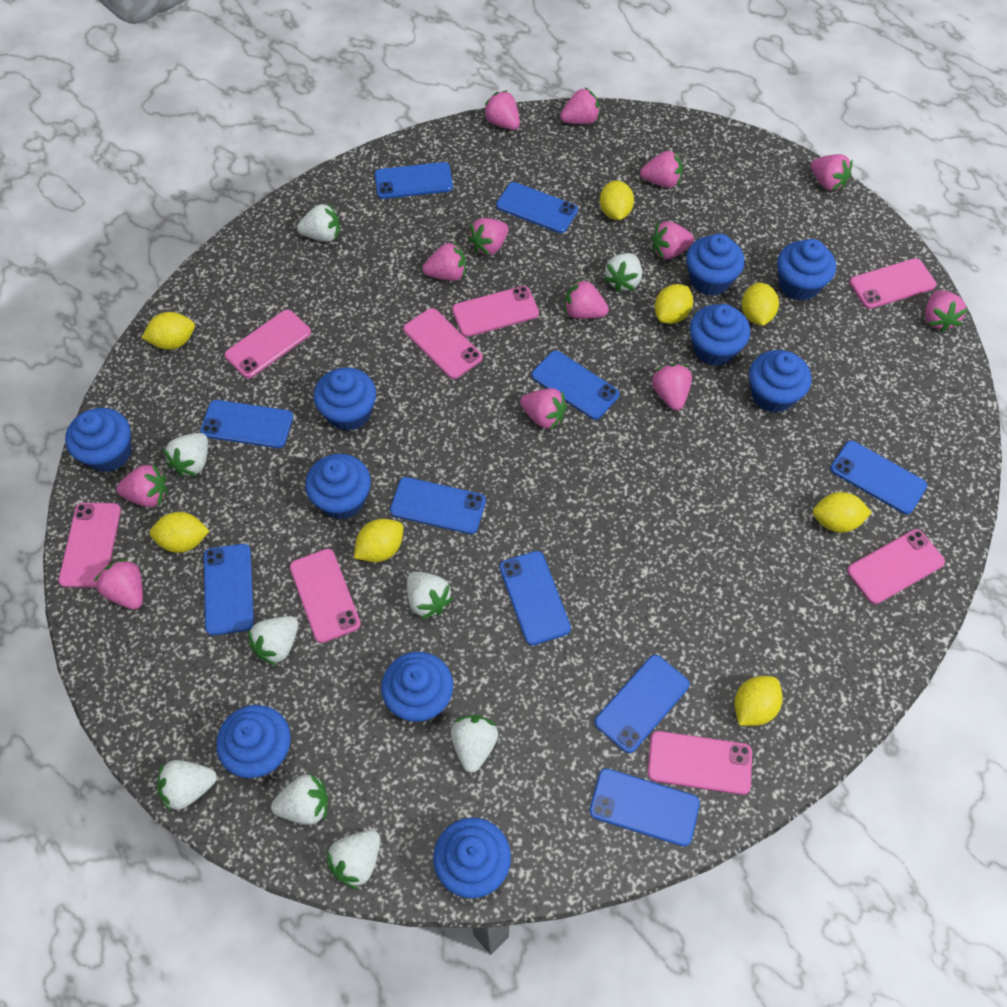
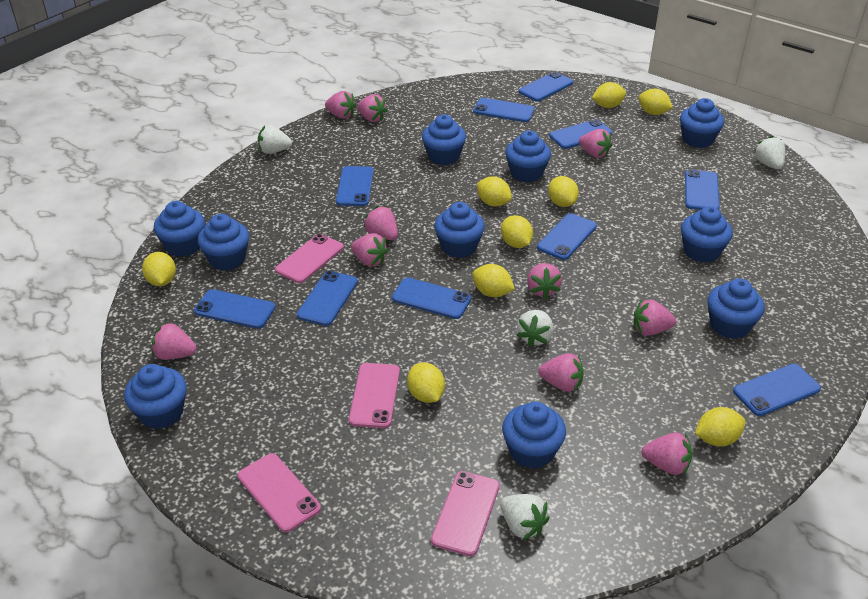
pink phone: [58,503,121,588] [224,310,311,378] [290,549,361,643] [403,308,483,379] [452,286,539,337] [647,731,752,795] [847,529,945,604] [849,258,937,309] = 8 -> [238,453,321,532] [275,234,344,283] [349,363,400,428] [431,471,500,556] = 4
pink strawberry: [94,559,143,610] [117,464,168,507] [422,241,466,281] [468,218,509,256] [483,90,520,130] [520,388,567,430] [560,87,600,124] [564,279,609,319] [640,151,683,188] [651,221,694,259] [652,364,692,411] [811,154,853,191] [925,290,967,332] = 13 -> [152,322,197,360] [325,91,356,119] [351,233,389,267] [357,94,388,122] [363,206,398,240] [527,263,562,299] [538,353,584,392] [579,129,612,158] [634,300,676,336] [641,433,692,475] = 10
white strawberry: [157,760,217,811] [163,433,208,476] [248,616,298,666] [271,774,329,825] [297,204,340,242] [326,830,380,889] [407,572,453,619] [451,715,498,773] [604,253,642,292] = 9 -> [258,125,292,154] [500,494,550,540] [517,310,553,347] [754,136,785,169] = 4
yellow lemon: [142,312,195,350] [150,512,209,553] [354,519,403,562] [600,181,634,220] [655,284,693,324] [734,676,783,726] [742,282,779,326] [813,492,872,533] = 8 -> [142,252,176,286] [407,363,445,403] [472,264,515,297] [477,176,512,207] [501,215,533,248] [548,176,579,207] [592,82,626,108] [639,89,673,115] [695,407,746,446] = 9

